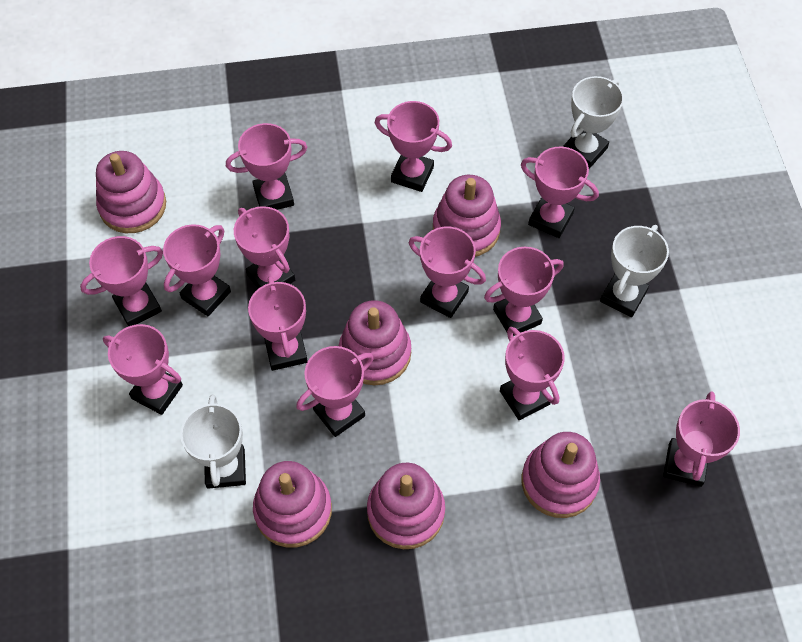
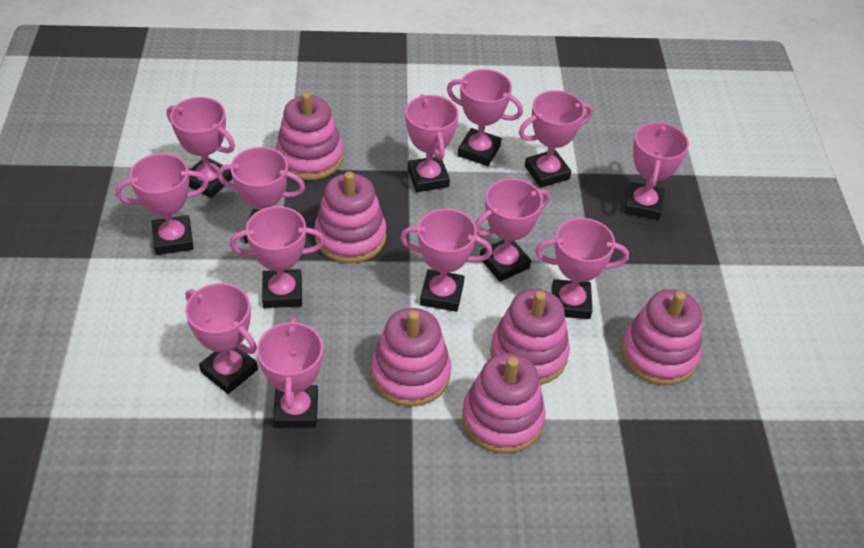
white trophy: [180,394,246,489] [563,76,624,169] [600,225,669,317] = 3 -> none = 0

